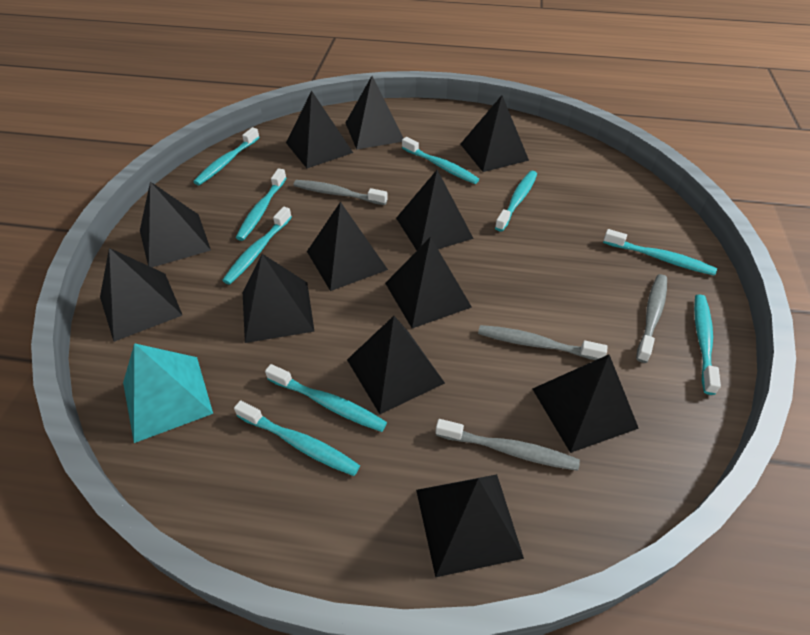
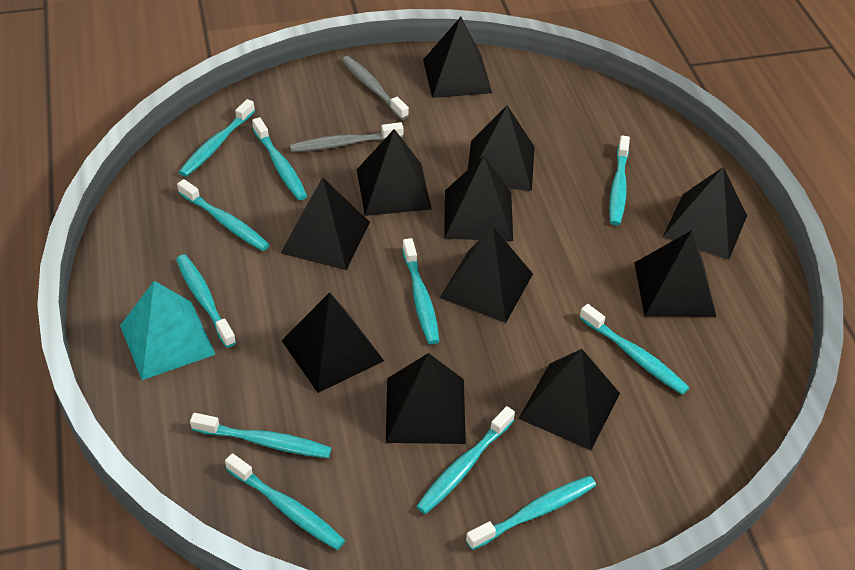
black pyramid: [100,248,182,342] [140,182,211,267] [243,254,314,343] [286,91,353,168] [307,202,388,291] [346,76,403,149] [347,316,445,414] [385,237,472,328] [396,170,474,250] [416,474,524,577] [460,95,529,172] [533,354,639,453] = 12 -> [281,177,370,270] [282,292,384,393] [357,129,432,216] [386,353,466,444] [423,17,492,98] [440,227,533,323] [444,156,513,241] [468,106,535,191] [518,349,620,450] [634,230,716,317] [663,167,747,260] = 11
grey toothbrush: [294,180,388,205] [436,419,580,471] [478,325,607,360] [636,274,667,363] = 4 -> [290,122,403,152] [342,56,409,120] = 2
turquoise toothbrush: [193,127,260,185] [222,207,292,285] [234,401,360,476] [236,168,286,241] [265,364,387,432] [402,137,479,184] [495,171,537,232] [603,229,717,276] [694,294,721,395] = 9 -> [176,254,236,348] [177,179,270,251] [179,99,255,177] [190,413,332,458] [225,453,345,550] [252,117,307,200] [402,238,439,344] [416,406,515,514] [466,476,596,550] [579,304,689,395] [609,135,630,226] = 11

